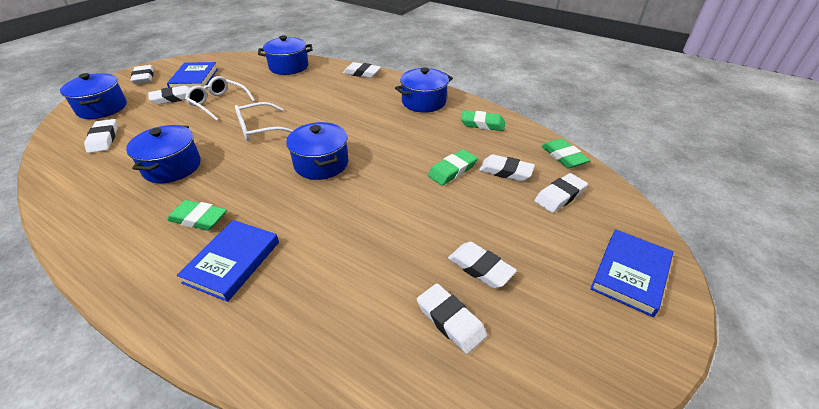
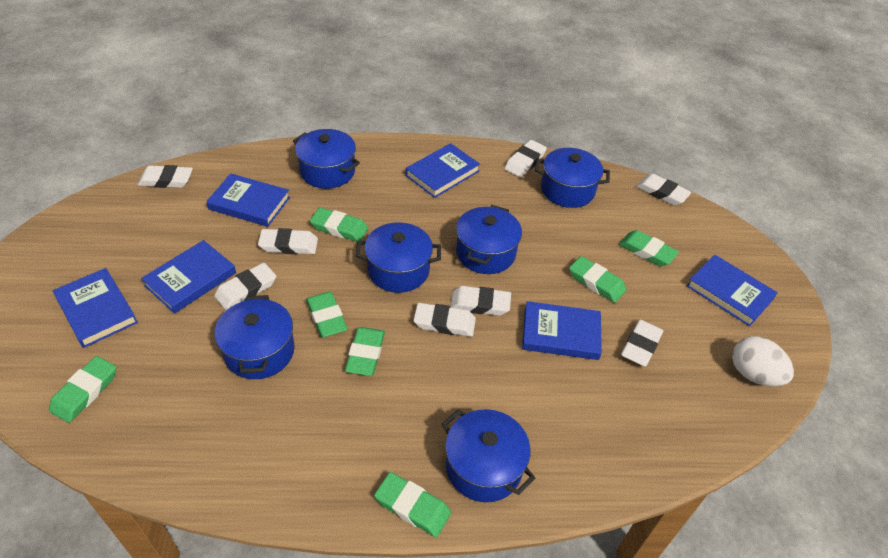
blue book: [167,62,218,88] [177,220,279,302] [590,229,673,317] = 3 -> [53,268,138,348] [141,240,236,314] [206,173,290,227] [405,143,480,198] [522,301,602,360] [687,255,778,326] = 6
blue pot: [60,73,127,119] [126,125,201,183] [258,35,313,75] [286,122,348,180] [395,67,453,113] = 5 -> [215,295,295,379] [293,129,360,189] [356,222,441,293] [442,409,535,502] [456,205,522,274] [535,148,610,208] = 6
green eraser: [167,200,227,231] [428,149,478,185] [461,110,505,131] [541,139,590,168] = 4 -> [49,356,116,423] [306,291,348,337] [310,207,368,241] [345,327,385,376] [374,472,451,537] [569,256,626,303] [619,230,679,266] = 7
white egg: none = 0 -> [732,336,794,387] = 1
white glasses: [185,76,255,121] [235,102,293,141] = 2 -> none = 0

